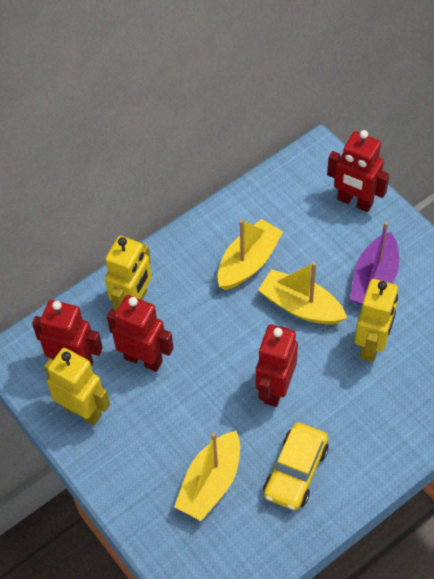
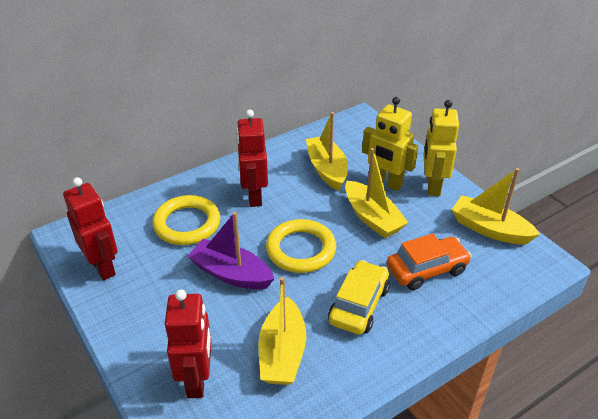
orange car: none = 0 -> [387,233,472,290] = 1
red robot: [32,300,103,367] [107,295,173,372] [256,324,298,407] [327,130,390,212] = 4 -> [63,177,118,280] [165,289,212,398] [236,110,268,207] = 3
yellow boat: [174,431,240,521] [217,219,283,290] [258,262,347,325] = 3 -> [258,277,306,385] [306,112,348,191] [345,148,409,238] [452,168,540,244] = 4
yellow ring: none = 0 -> [152,195,220,245] [266,219,336,273] = 2
yellow robot: [44,348,110,425] [105,236,152,311] [354,279,398,362] = 3 -> [362,97,419,191] [423,100,459,196] = 2

